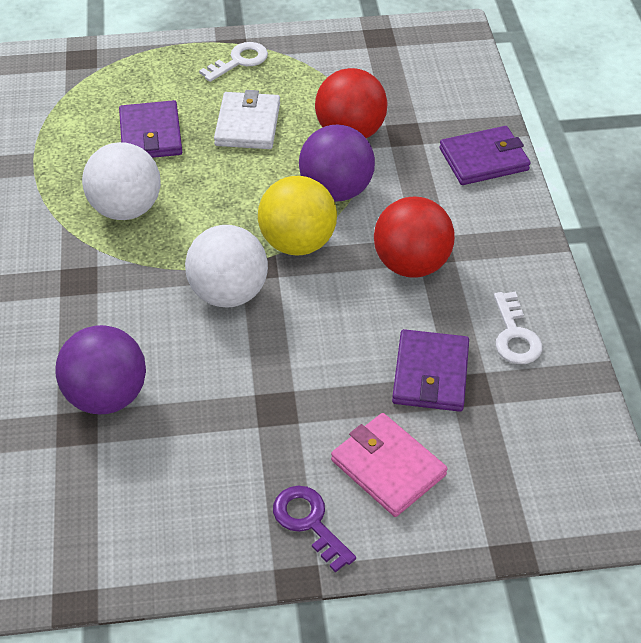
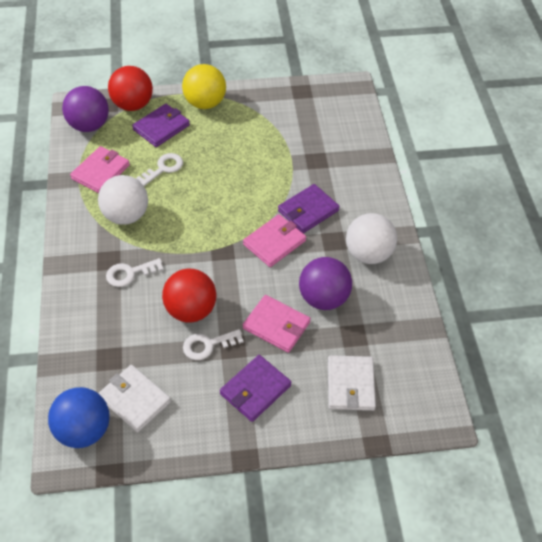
blue ball: none = 0 -> [48,387,110,448] = 1
pink wallet: [331,413,448,517] = 1 -> [70,146,130,193] [243,214,306,267] [243,295,311,353] = 3
purple key: [273,486,356,573] = 1 -> none = 0
white key: [199,42,268,82] [494,292,543,364] = 2 -> [106,258,164,287] [136,153,183,186] [183,329,244,360] = 3
white wallet: [214,90,280,149] = 1 -> [98,365,171,433] [328,355,376,411] = 2

